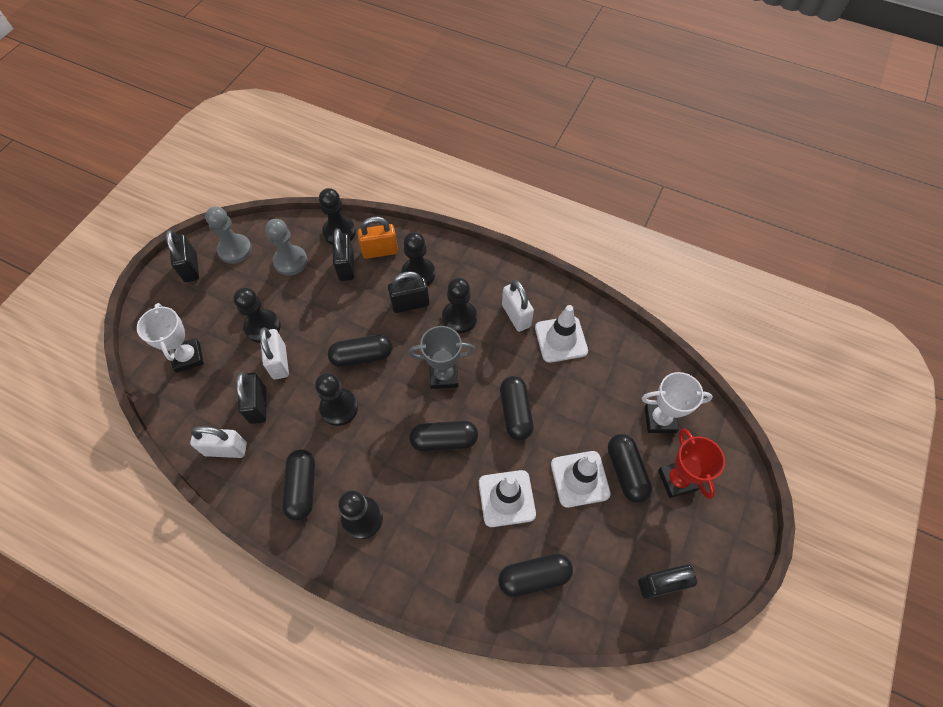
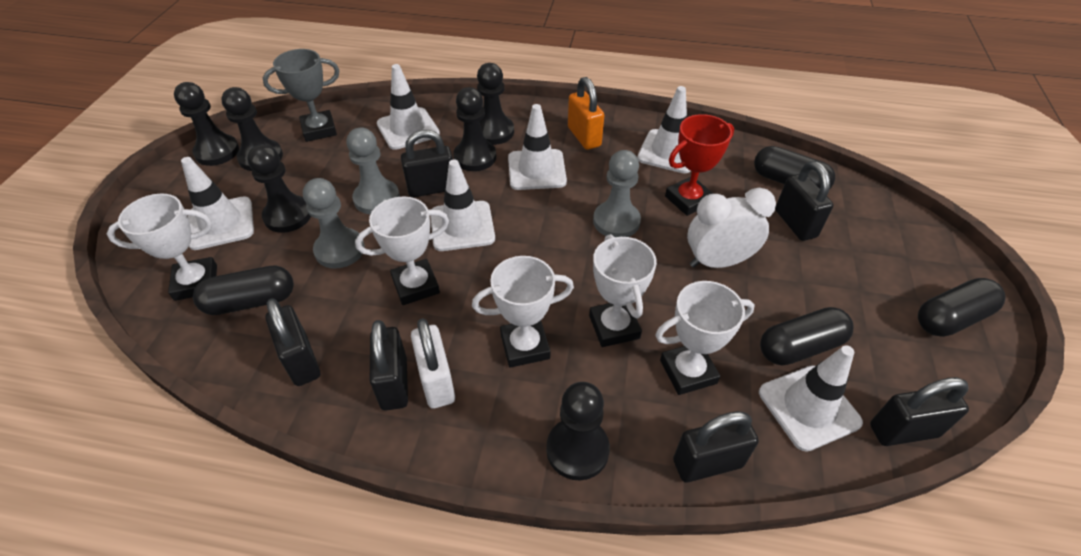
black capsule: [282,449,315,521] [328,334,392,367] [409,421,478,452] [498,553,573,597] [500,376,534,441] [608,434,652,503] = 6 -> [193,265,294,315] [754,146,835,188] [760,307,854,366] [918,278,1006,337] = 4
black padlock: [166,230,199,282] [236,372,266,424] [333,228,354,281] [388,271,430,313] [638,564,697,599] = 5 -> [266,298,320,386] [370,320,408,411] [401,130,453,197] [673,411,759,482] [775,161,833,241] [870,377,969,446] = 6
grey pawn: [205,207,252,264] [265,219,308,276] = 2 -> [303,178,365,269] [346,128,400,214] [593,150,641,237] = 3
white clock: none = 0 -> [687,188,776,268] = 1
white padlock: [190,426,247,458] [260,327,289,380] [502,280,534,332] = 3 -> [411,318,455,409] = 1
white traffic cone: [479,470,536,527] [535,305,588,363] [551,451,611,508] = 3 -> [181,157,254,250] [377,64,440,150] [430,160,495,251] [508,104,567,190] [637,86,691,173] [759,345,863,452] = 6
white trophy: [137,303,204,373] [642,372,713,433] = 2 -> [107,194,217,301] [355,197,449,305] [472,256,574,367] [589,234,657,347] [655,281,755,395] = 5

